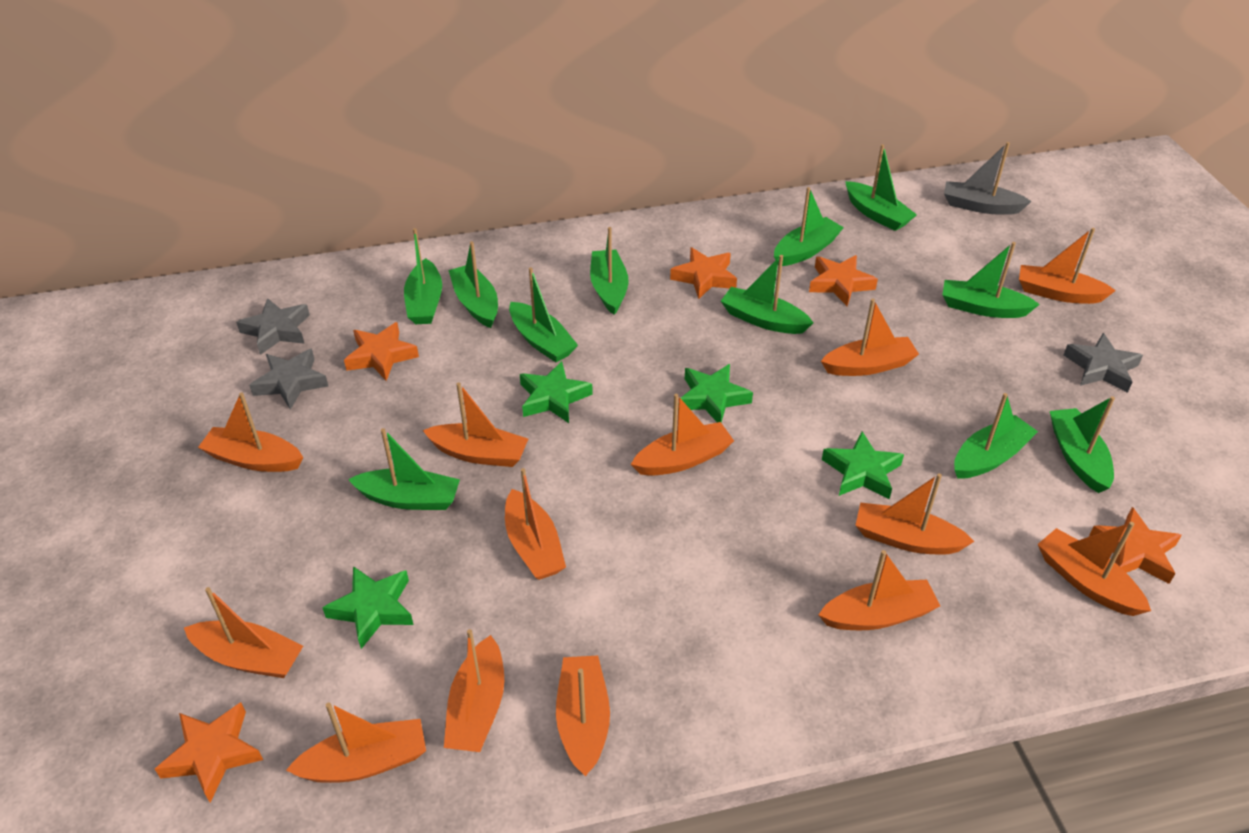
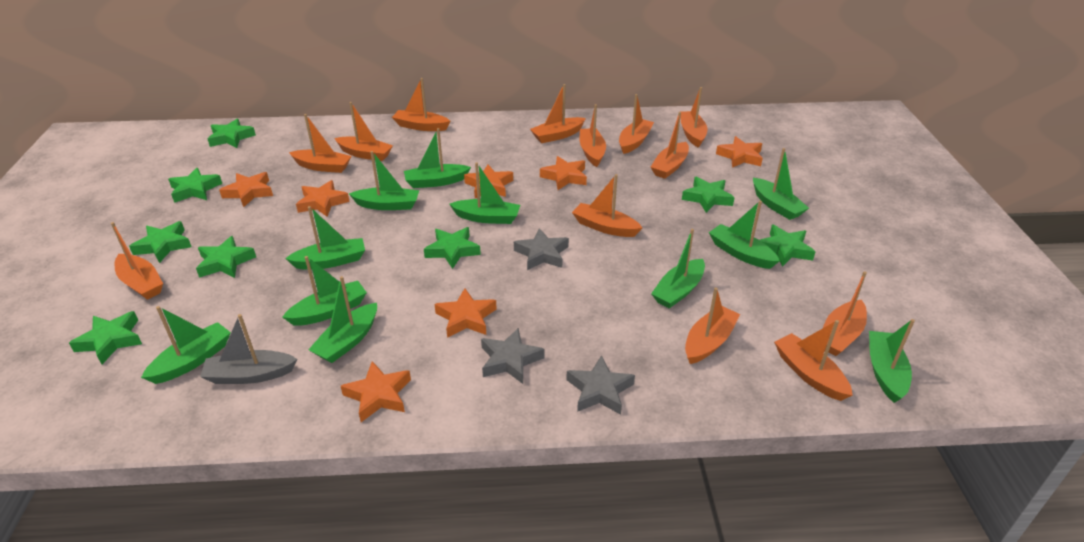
green star: [322,566,414,649] [520,361,593,423] [678,364,753,422] [822,431,904,499] = 4 -> [69,311,142,364] [129,221,191,263] [168,168,222,203] [196,236,256,278] [208,119,256,148] [424,227,481,269] [682,177,735,213] [760,225,816,267] = 8
orange star: [155,702,263,802] [344,322,419,381] [670,247,737,299] [809,255,878,306] [1089,507,1182,584] = 5 -> [219,172,273,207] [296,180,350,217] [341,361,411,422] [434,288,497,338] [464,165,513,198] [540,156,587,190] [716,136,763,168] = 7

